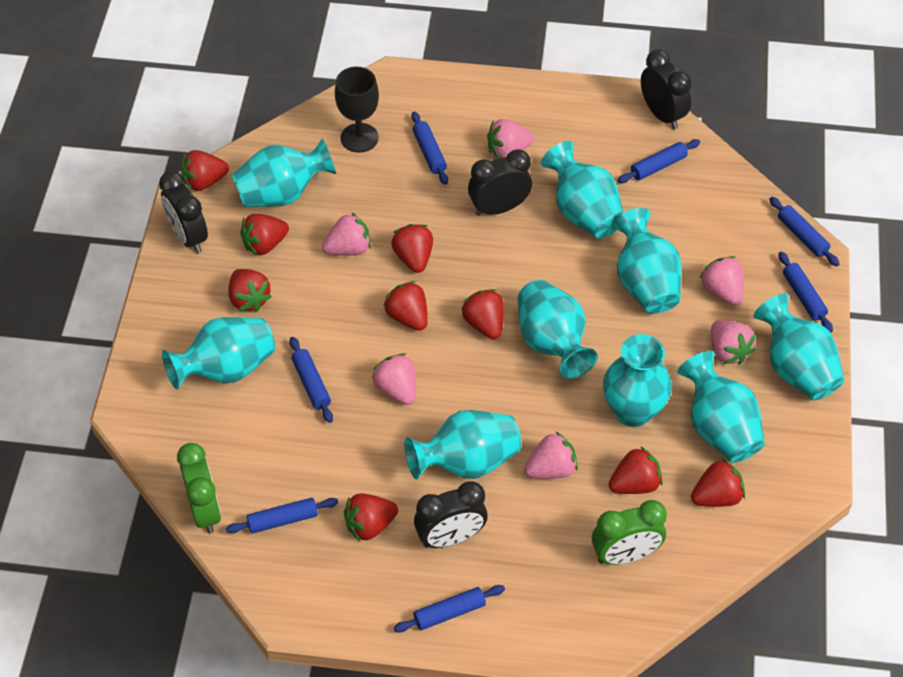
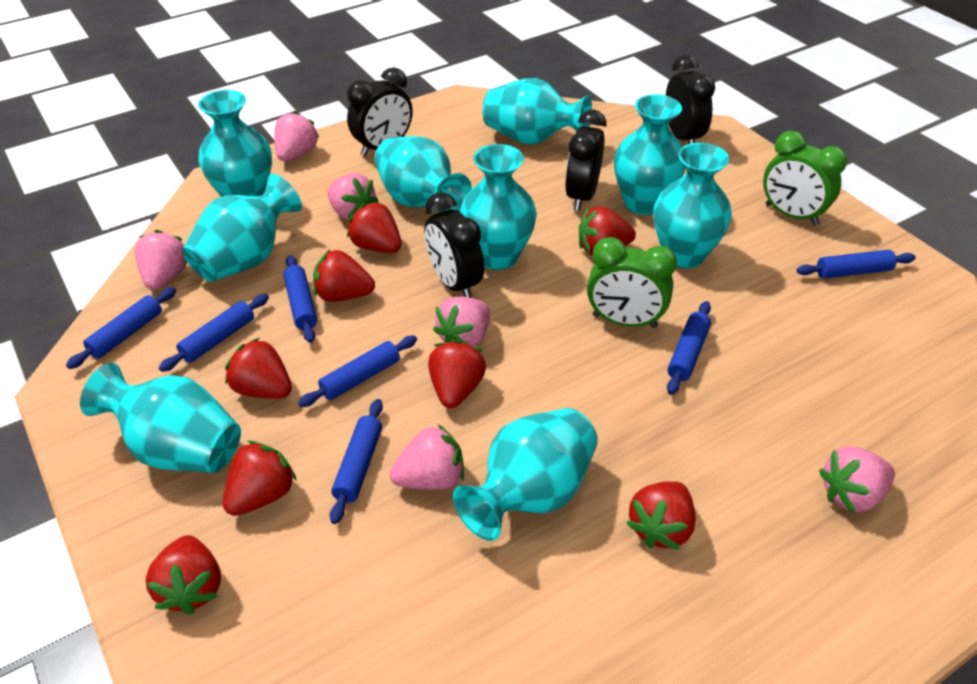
black goblet: [335,67,379,153] = 1 -> none = 0
red strawberry: [181,150,229,191] [229,269,272,312] [240,214,289,255] [344,493,398,541] [383,281,428,331] [391,224,433,273] [461,289,504,339] [609,446,663,494] [691,459,745,507] = 9 -> [146,535,221,615] [223,441,297,516] [225,338,292,399] [313,250,375,302] [347,202,401,253] [428,340,486,408] [579,206,636,256] [626,481,696,550] = 8

